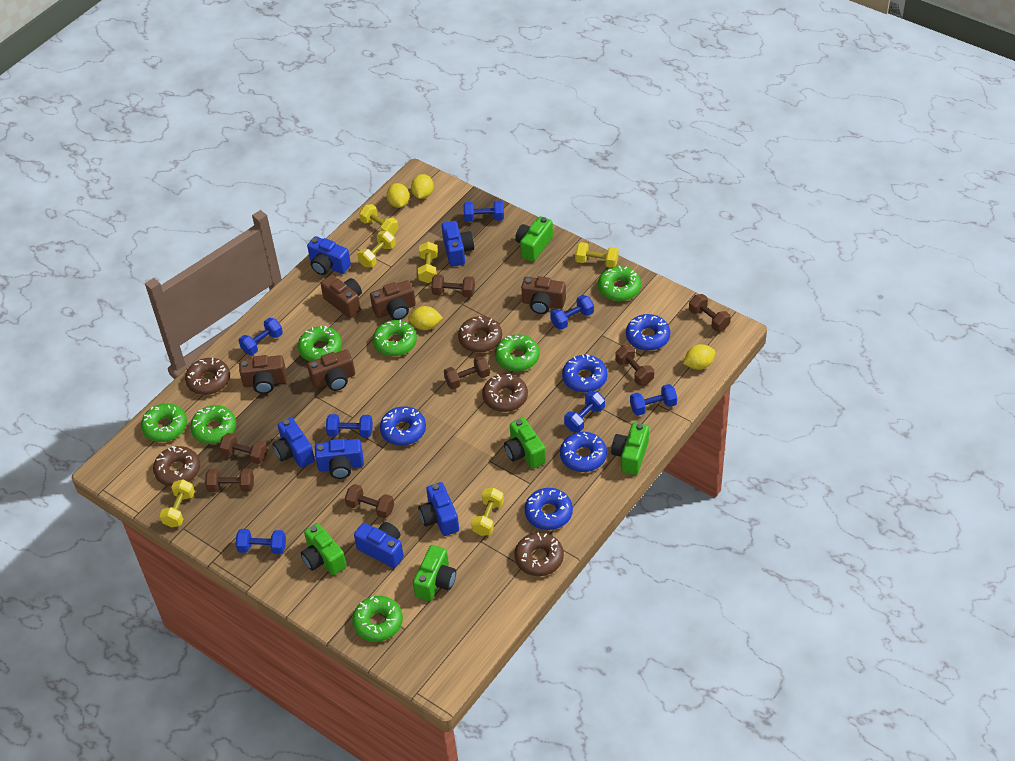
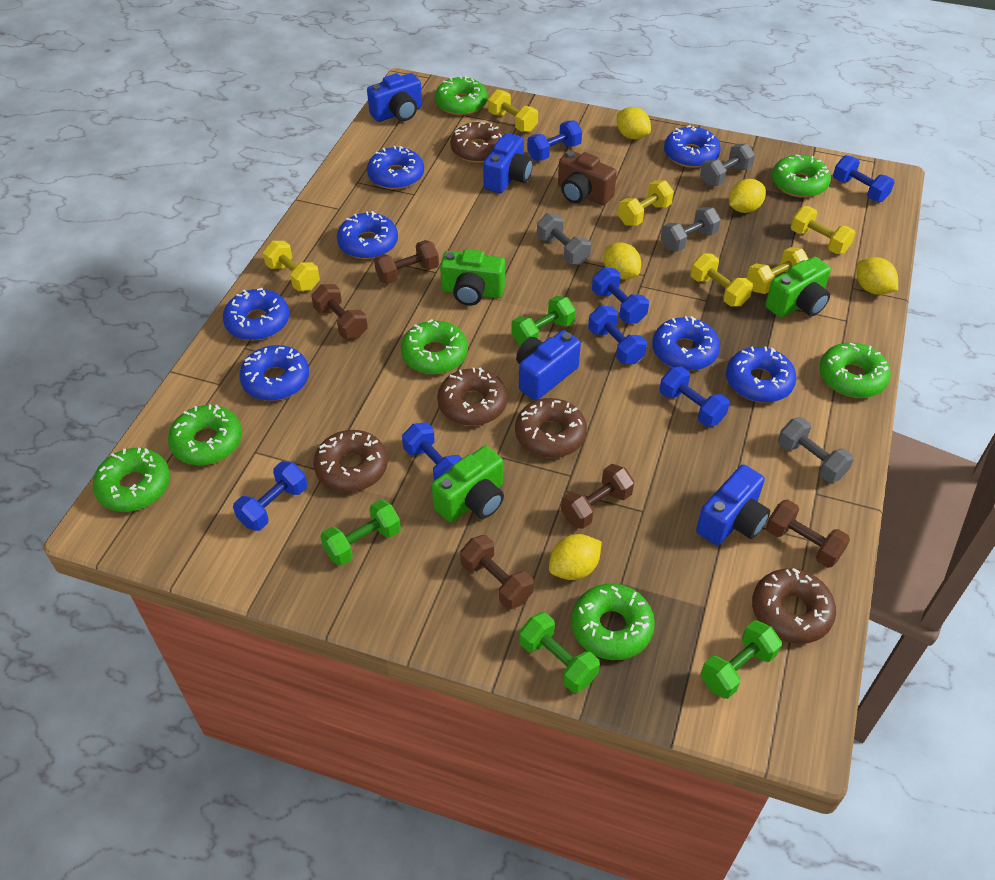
blue camera: [272,418,315,468] [307,236,351,275] [315,439,364,479] [354,522,404,568] [418,482,459,536] [442,221,474,267] = 6 -> [367,73,422,122] [483,133,533,193] [516,330,581,400] [696,465,770,546] = 4
blue donut: [380,406,426,446] [524,488,573,530] [560,432,607,472] [562,354,607,393] [626,314,670,351] = 5 -> [223,288,289,340] [239,345,309,401] [337,211,398,259] [367,146,424,189] [652,316,720,371] [664,125,721,168] [726,346,797,403] = 7
brown camera: [239,355,287,394] [307,349,355,391] [321,275,362,318] [370,280,416,320] [521,276,566,314] = 5 -> [558,150,617,205] = 1
brown dumbbell: [205,469,254,492] [219,433,268,464] [345,484,394,519] [431,274,475,298] [444,356,490,389] [615,345,654,385] [689,294,731,332] = 7 -> [311,284,368,339] [374,240,439,284] [460,535,534,609] [561,464,634,529] [766,500,850,568] = 5
green camera: [301,523,347,575] [413,545,456,601] [504,418,546,469] [515,216,553,262] [611,422,649,475] = 5 -> [432,446,504,522] [440,249,505,306] [765,257,831,318] = 3
green dumbbell: none = 0 -> [320,500,401,566] [511,296,576,346] [519,612,600,693] [701,620,782,699] = 4
grey dumbbell: none = 0 -> [537,213,591,265] [660,207,721,252] [700,144,755,186] [778,417,854,482] = 4
yellow lemon: [387,183,409,208] [408,306,443,330] [411,174,434,199] [683,344,715,370] = 4 -> [549,534,602,580] [604,242,641,279] [617,107,651,139] [729,179,766,213] [856,257,898,295] = 5

